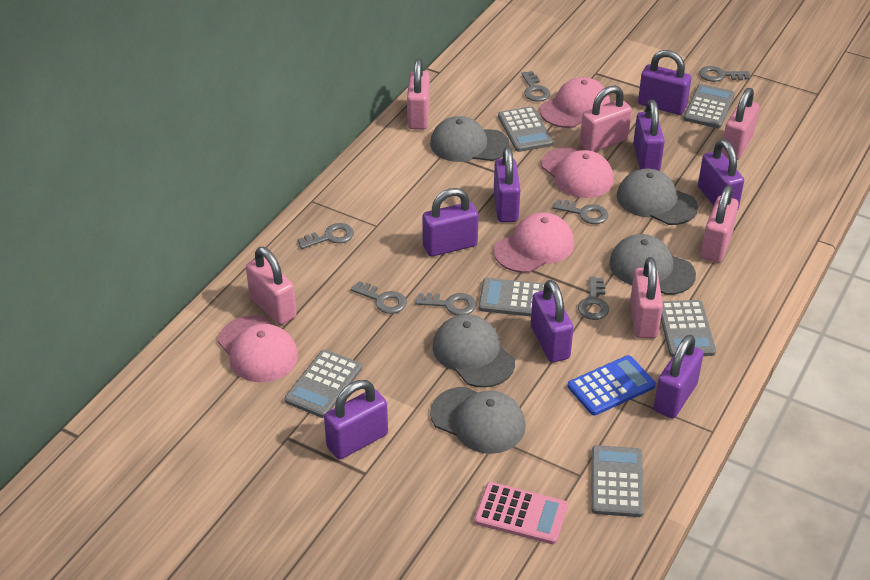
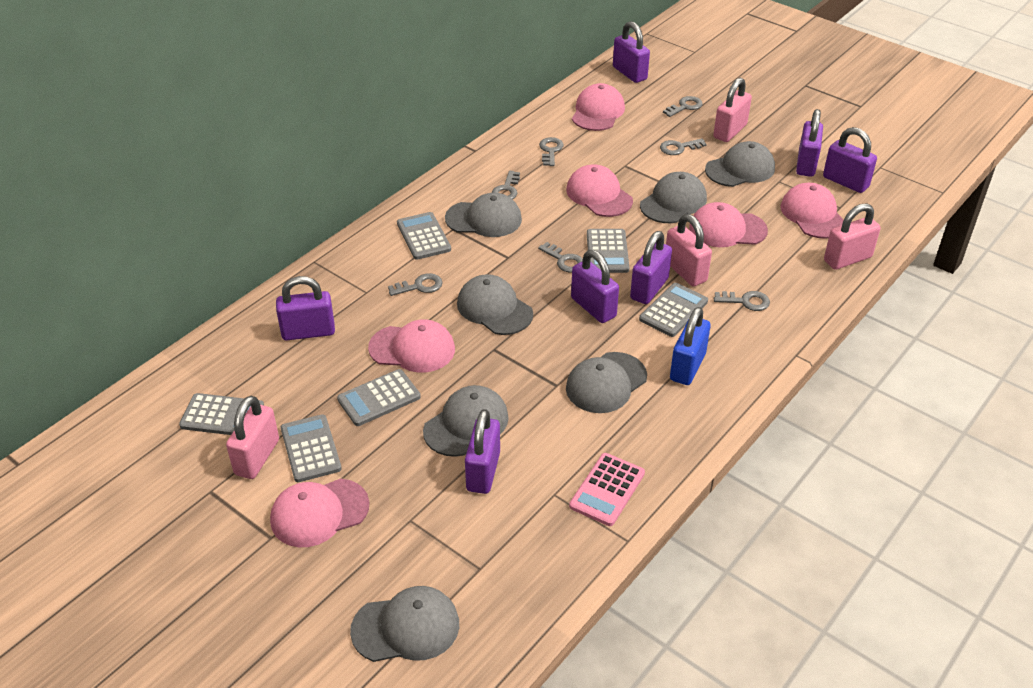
blue calculator: [568,355,656,416] = 1 -> none = 0
blue padlock: none = 0 -> [670,307,711,385] = 1
grey cap: [430,116,510,162] [430,387,526,454] [432,314,515,388] [609,234,696,295] [617,169,698,225] = 5 -> [350,586,459,662] [423,385,509,457] [445,193,522,237] [457,274,533,335] [566,352,647,413] [640,172,707,223] [705,141,775,187] = 7
pink cap: [218,315,298,382] [494,213,574,273] [540,77,610,128] [541,147,614,198] = 4 -> [270,479,369,547] [368,319,455,373] [566,164,633,217] [572,83,625,131] [689,202,768,247] [781,183,844,239] = 6
pink padlock: [246,247,297,325] [407,59,430,130] [580,85,632,152] [630,257,663,338] [701,185,739,263] [722,88,759,160] = 6 -> [226,396,279,479] [666,214,712,286] [713,78,752,142] [824,203,881,270] = 4
purple padlock: [324,380,388,459] [422,188,479,257] [494,147,520,222] [531,280,573,362] [633,100,665,171] [638,50,691,115] [654,335,704,418] [698,139,744,211] = 8 -> [276,276,335,340] [465,409,500,494] [571,250,619,323] [613,21,650,83] [630,231,672,304] [796,109,823,177] [823,127,877,193] = 7

